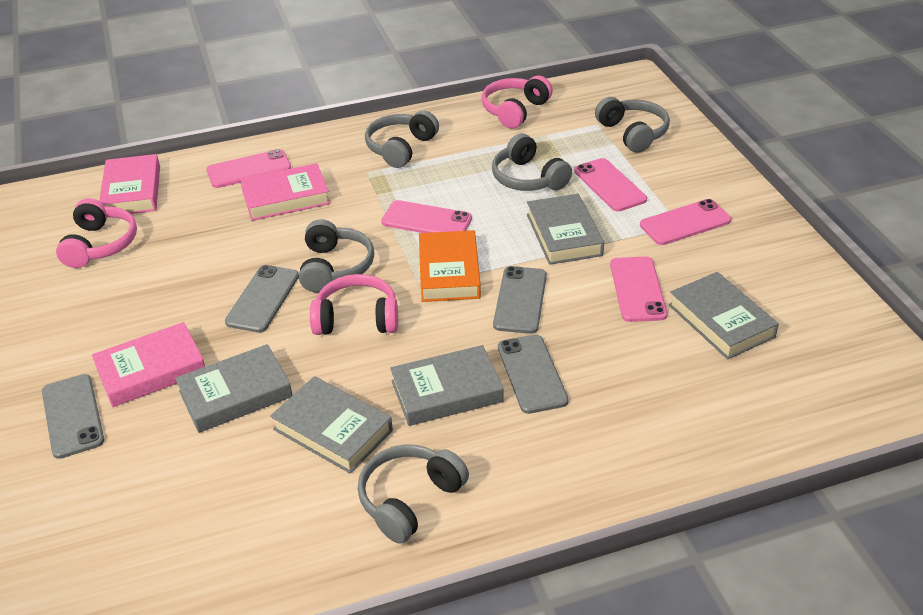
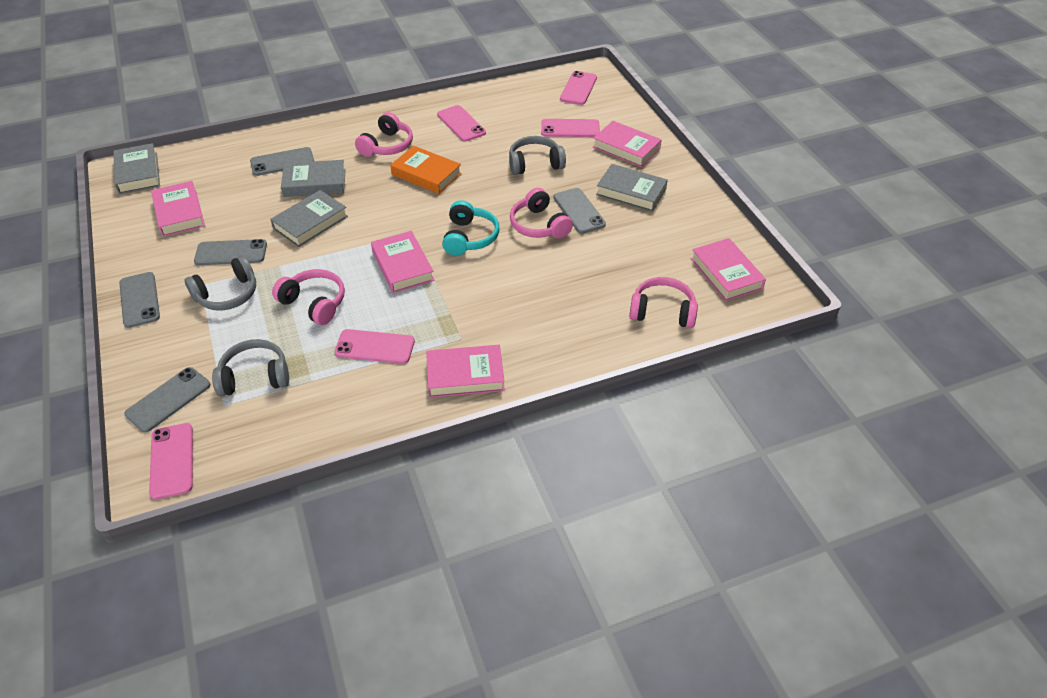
grey book: [175,344,293,433] [270,376,393,474] [390,345,504,426] [527,194,604,265] [669,272,779,360] = 5 -> [113,143,160,194] [270,190,348,247] [281,160,346,197] [596,164,668,212] = 4
grey headphones: [299,219,374,293] [358,445,469,544] [365,111,439,168] [492,134,572,191] [595,97,670,153] = 5 -> [185,256,256,311] [212,339,289,396] [509,136,566,175] = 3
grey phone: [42,374,104,459] [225,265,299,333] [493,266,547,334] [498,334,569,414] = 4 -> [119,272,160,328] [124,367,210,433] [194,239,267,265] [250,147,314,176] [554,188,606,234] = 5
pink book: [92,322,205,407] [99,154,160,214] [240,163,330,221] = 3 -> [151,181,205,237] [371,231,434,293] [426,345,505,398] [593,121,662,167] [691,238,766,301] = 5
pink headphones: [56,198,137,268] [310,274,398,335] [481,76,553,129] = 3 -> [272,269,345,325] [355,112,413,157] [510,188,573,238] [629,277,698,328] = 4
turquoise headphones: none = 0 -> [442,200,499,256] = 1

